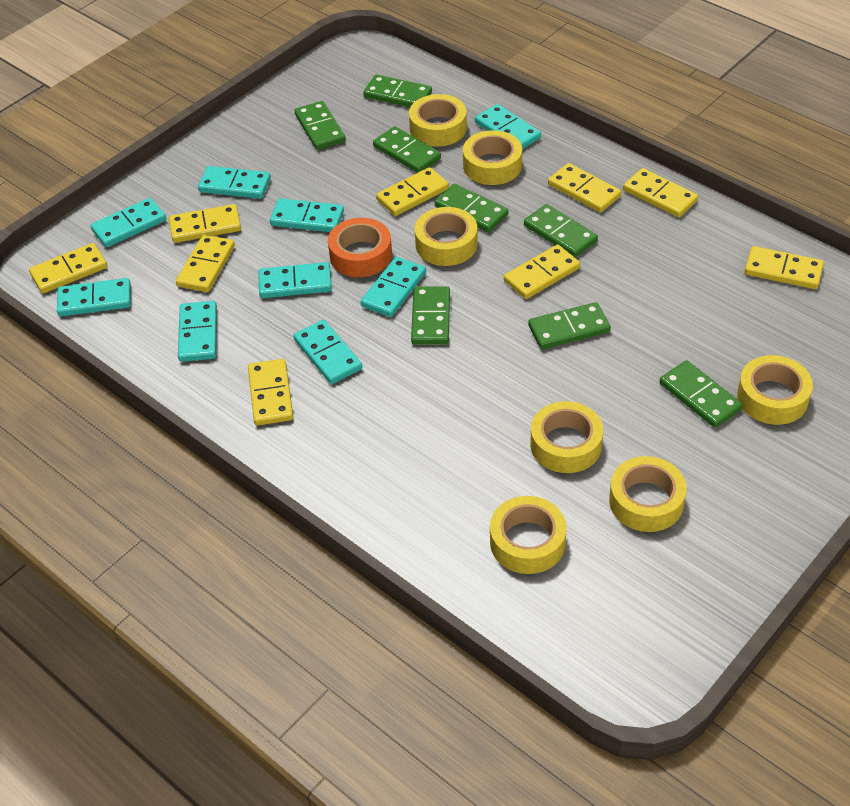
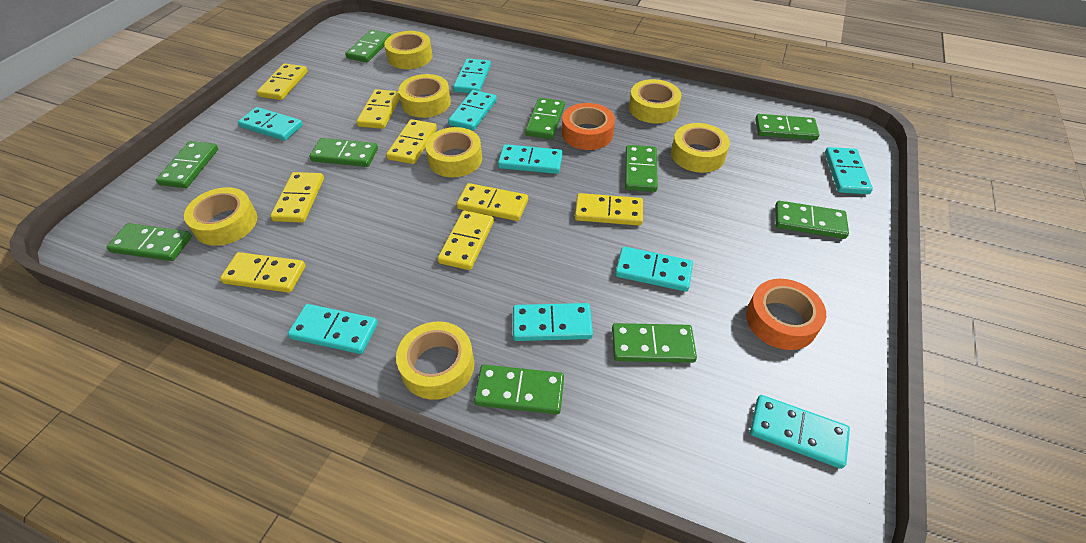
green domino: [294,101,346,150] [363,75,432,107] [373,126,441,173] [411,286,450,345] [435,184,508,232] [524,204,598,257] [528,302,611,349] [660,360,743,428] = 8 -> [106,223,192,261] [156,141,218,188] [309,138,378,167] [345,30,391,62] [474,365,564,414] [525,98,565,139] [612,323,697,363] [625,145,658,192] [755,114,820,140] [775,201,849,239] = 10
orange tape: [328,218,392,277] = 1 -> [562,103,615,150] [746,279,826,350] = 2
yellow domino: [29,243,107,293] [169,204,241,243] [176,235,235,292] [248,359,293,425] [376,167,449,216] [504,244,580,299] [548,163,621,213] [623,168,698,217] [745,246,824,289] = 9 -> [220,252,306,293] [257,63,308,100] [270,172,324,223] [356,89,400,129] [386,119,437,164] [438,210,494,270] [456,183,528,221] [575,193,643,226] = 8

